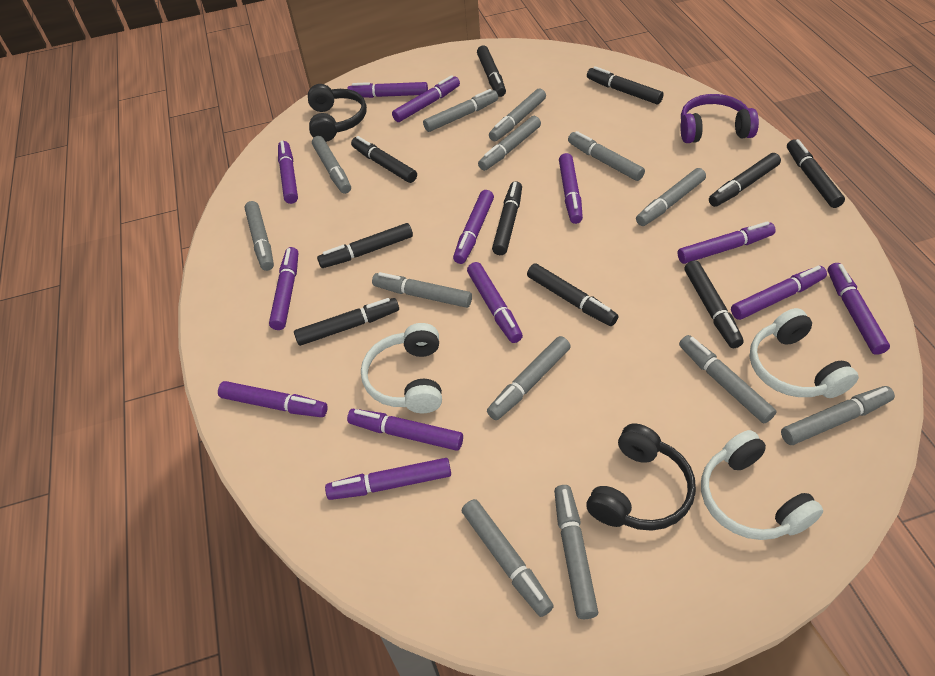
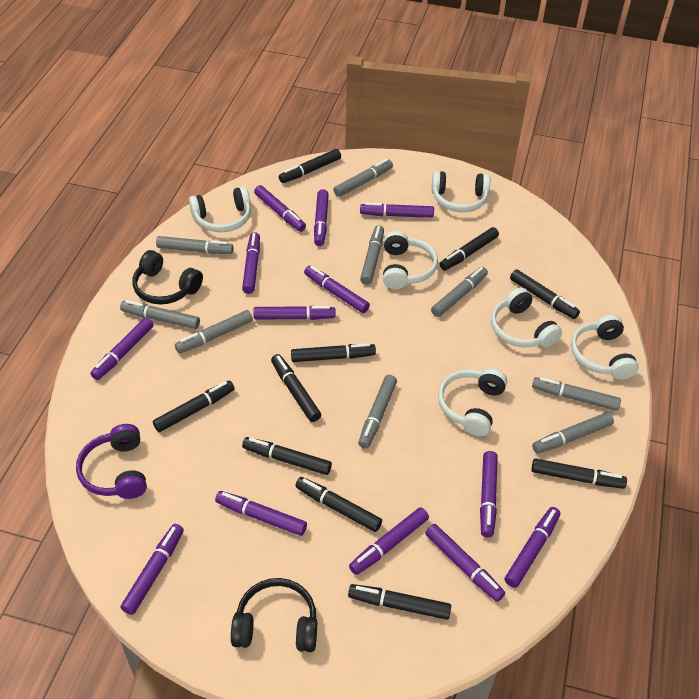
grey marker: [244,201,274,271] [312,136,351,194] [372,272,472,308] [423,89,498,132] [462,499,554,617] [478,116,541,171] [487,336,571,420] [489,88,546,141] [554,485,598,619] [568,131,645,181] [636,168,706,226] [679,335,777,423] [781,386,895,445] = 13 -> [120,300,200,329] [156,236,233,254] [175,310,253,353] [333,159,393,197] [358,375,397,449] [360,225,384,285] [431,267,488,317] [532,377,621,411] [532,412,614,454] = 9
white headphones: [361,323,442,413] [701,430,823,540] [749,308,859,398] = 3 -> [189,186,251,232] [383,231,438,289] [432,171,490,212] [438,368,507,436] [491,288,562,348] [571,314,639,380] = 6

